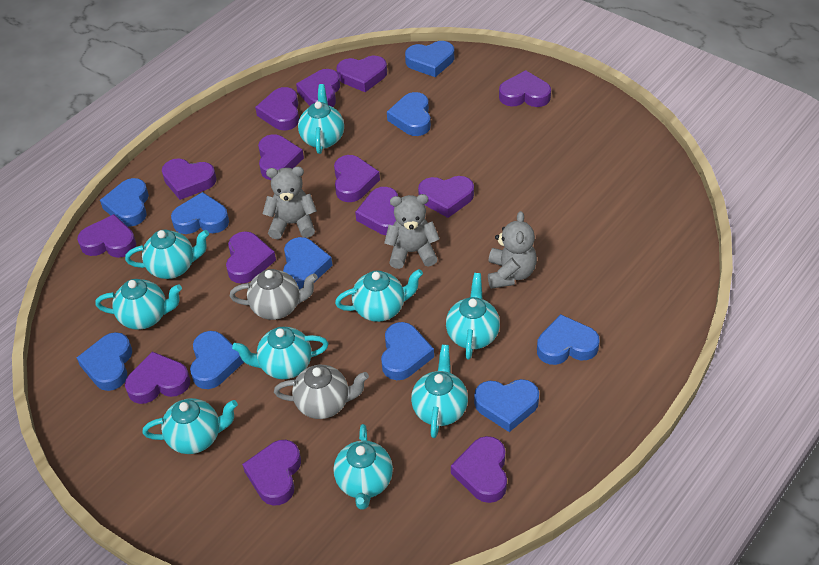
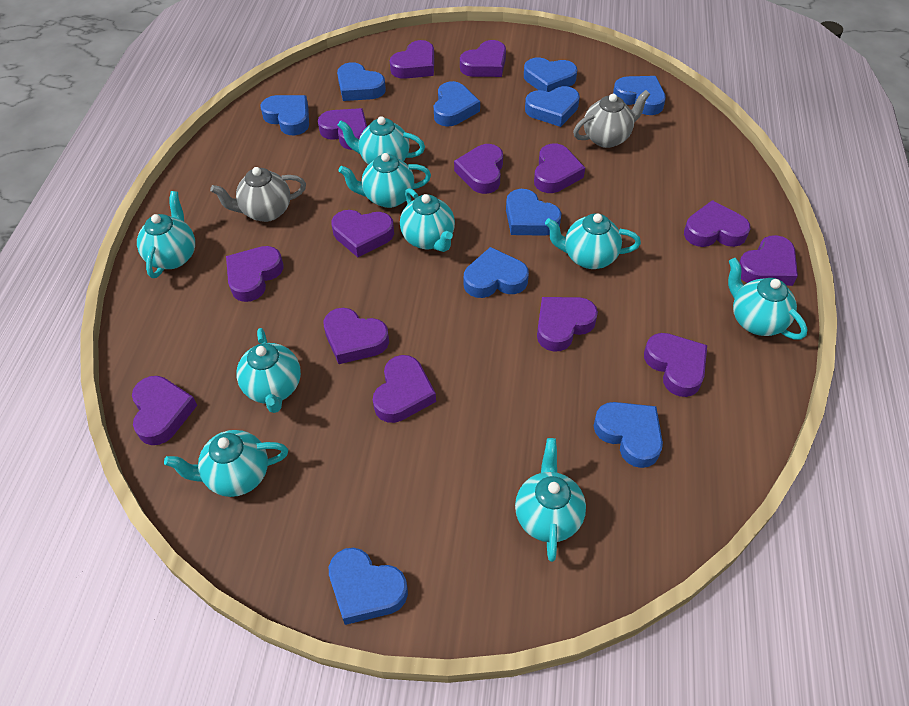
grey teddy bear: [263,166,317,239] [384,194,440,269] [488,211,537,289] = 3 -> none = 0

